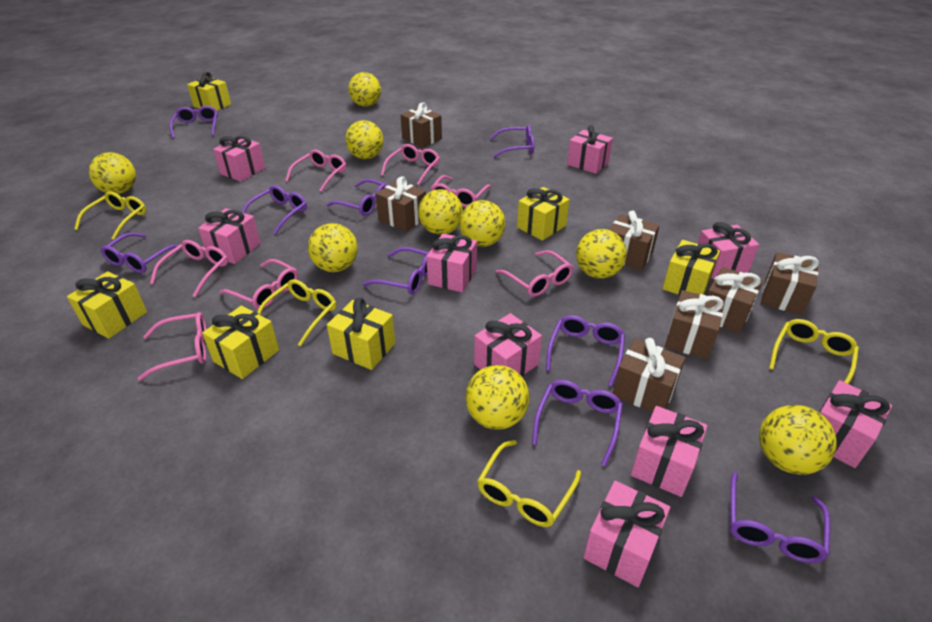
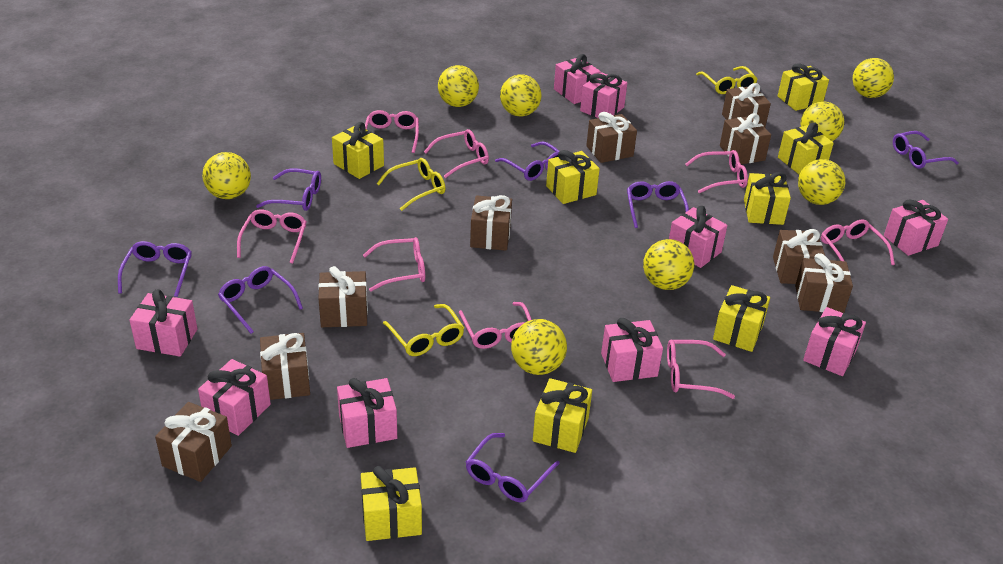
brown gift: [376,176,426,232] [401,102,442,148] [609,211,660,271] [613,338,686,412] [665,290,725,359] [707,267,763,334] [761,252,819,315] = 7 -> [155,402,232,482] [260,333,310,400] [318,266,368,327] [470,195,512,251] [586,112,637,163] [720,113,771,164] [722,83,771,127] [773,229,825,284] [795,253,853,313] = 9
pink glasses: [138,312,206,381] [150,240,228,297] [219,259,298,309] [285,149,346,192] [381,144,440,185] [431,175,491,207] [496,250,573,297] = 7 -> [237,209,307,264] [363,237,425,292] [365,110,419,153] [424,129,489,178] [459,302,532,349] [667,340,735,399] [685,150,748,193] [821,220,895,274] = 8
purple glasses: [101,233,179,273] [170,106,218,139] [242,185,307,234] [327,179,389,216] [363,247,429,295] [490,125,534,158] [532,380,623,466] [546,315,625,387] [730,472,830,563] = 9 -> [118,241,192,297] [218,266,303,334] [256,168,321,211] [466,433,560,502] [495,142,559,181] [627,181,689,228] [893,131,959,169] = 7
yellow ball: [89,152,136,194] [308,223,358,272] [345,120,383,159] [348,72,381,107] [418,189,463,235] [459,200,505,247] [465,365,529,430] [576,229,627,279] [759,405,837,475] = 9 -> [202,152,251,199] [438,65,479,107] [500,74,542,116] [511,319,567,375] [643,239,694,290] [798,159,845,205] [800,102,844,141] [853,58,894,98] = 8
yellow gift: [67,271,147,338] [187,72,231,111] [202,305,279,379] [327,298,395,370] [517,187,569,241] [663,240,720,295] = 6 -> [332,122,384,179] [361,466,422,541] [533,378,592,453] [546,150,600,204] [713,285,770,352] [744,172,791,225] [778,63,829,111] [778,122,834,175] = 8
yellow glasses: [74,191,146,240] [257,279,336,346] [477,440,581,527] [769,319,859,384] = 4 -> [377,158,445,211] [383,304,464,356] [696,66,757,94] = 3

